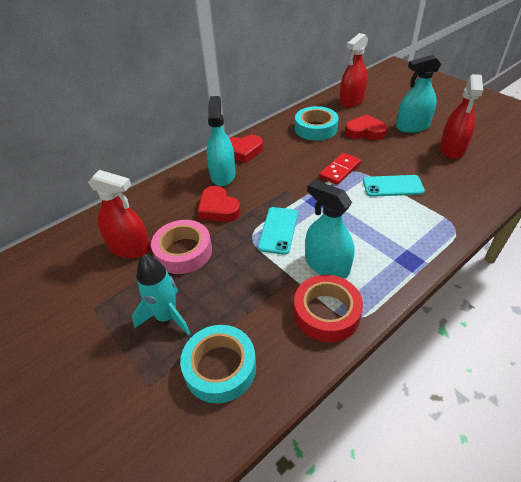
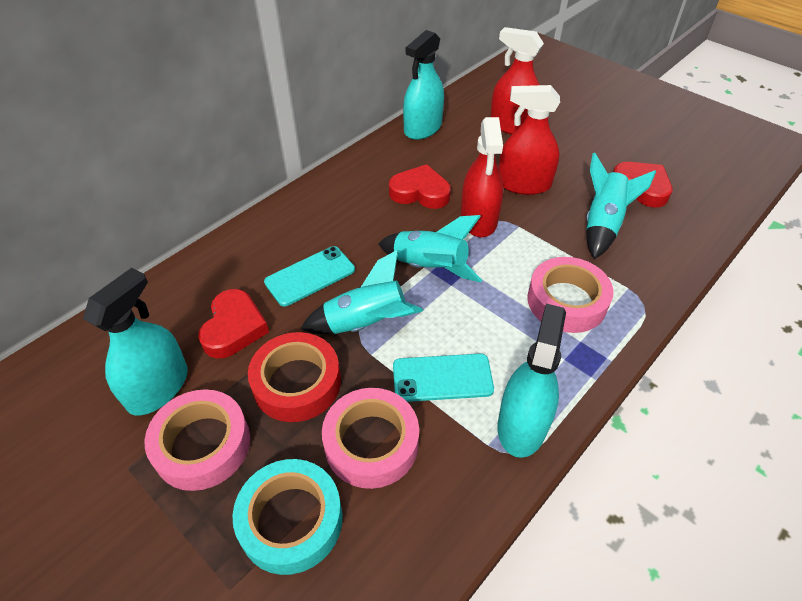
pink tape: [151,220,212,274] = 1 -> [144,389,250,491] [322,388,419,489] [527,257,614,333] = 3
red domino: [319,153,361,185] = 1 -> none = 0
turquoise rocket: [132,254,190,336] = 1 -> [300,250,423,334] [378,215,482,282] [586,152,656,259] = 3
turquoise tape: [180,325,256,403] [295,106,339,141] = 2 -> [233,459,343,575] = 1

